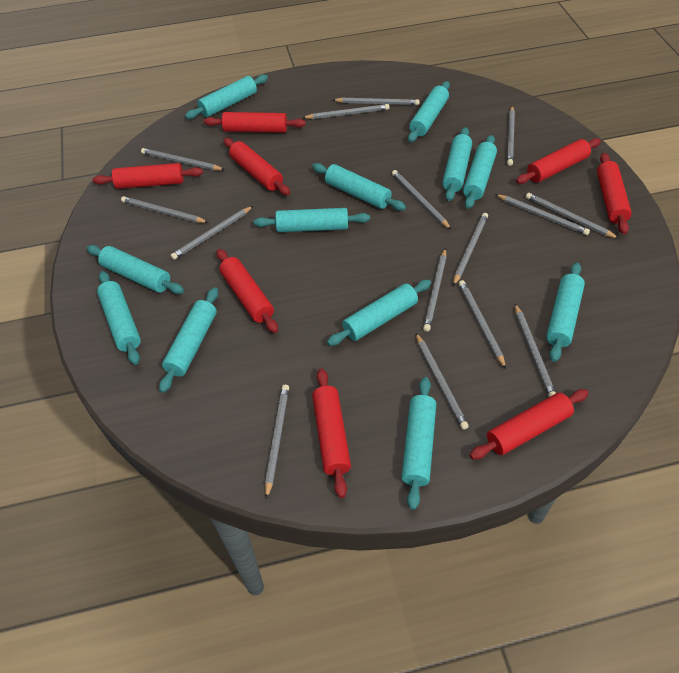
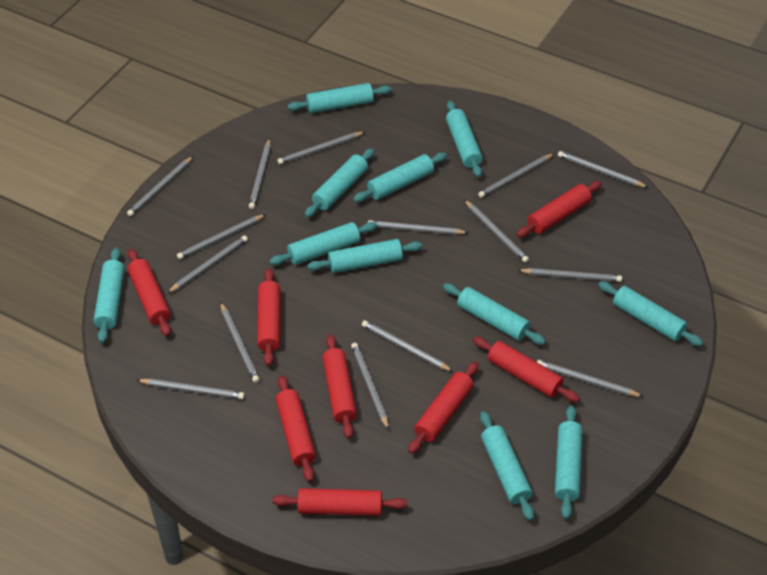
turquoise rolling pin: [87,245,184,294] [97,271,141,365] [159,287,218,393] [185,75,268,119] [254,208,370,232] [312,163,406,211] [327,280,431,346] [402,377,436,510] [408,81,450,142] [442,127,472,201] [463,135,497,209] [546,262,585,362] = 12 -> [94,248,125,343] [269,222,377,265] [288,83,392,113] [304,148,374,218] [308,239,423,273] [353,152,447,202] [443,283,546,345] [446,101,483,177] [480,411,534,521] [555,405,582,519] [598,281,703,346] = 11

